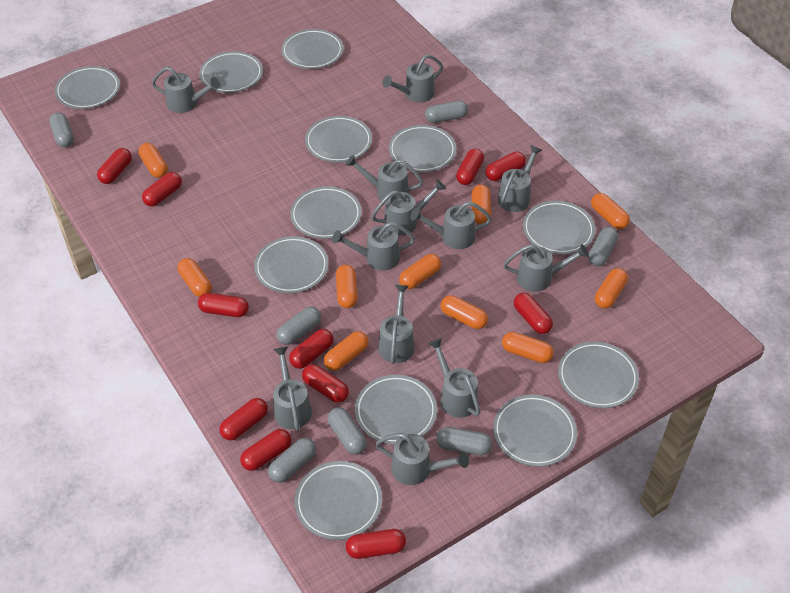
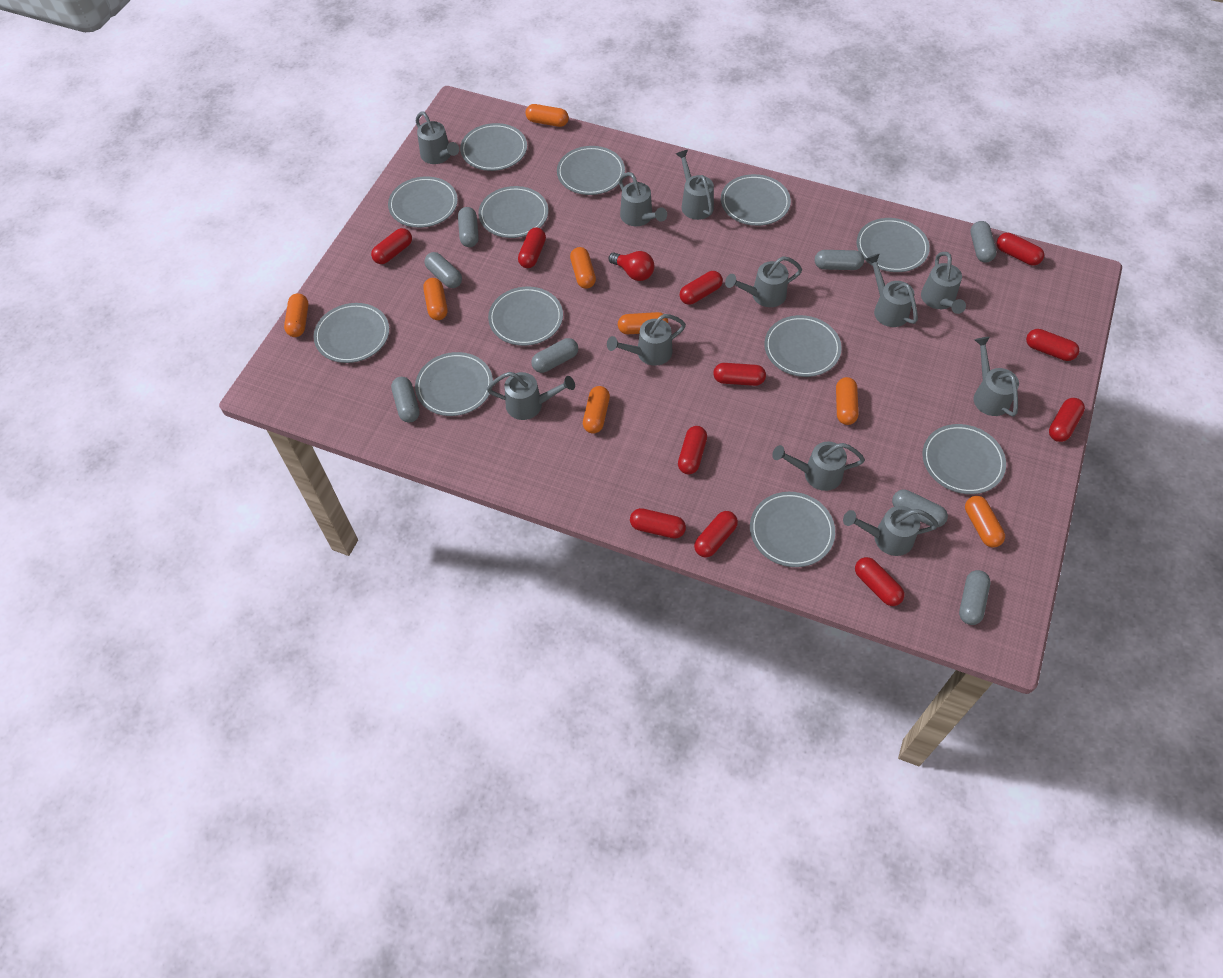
grey capsule: [49,112,74,147] [268,438,316,483] [276,307,321,345] [328,407,367,455] [425,101,468,123] [436,427,493,455] [588,227,618,266] = 7 -> [391,377,420,423] [424,252,462,288] [458,207,479,247] [531,338,578,373] [815,250,864,270] [892,490,948,527] [959,570,990,625] [970,221,997,262] = 8
grey watering can: [152,67,220,113] [273,346,312,431] [332,222,415,271] [346,155,423,204] [371,179,446,236] [375,433,469,485] [378,285,414,364] [382,54,443,103] [410,201,491,249] [428,338,481,418] [498,145,542,212] [503,244,589,292] = 12 -> [416,111,459,164] [487,372,575,420] [607,314,686,366] [619,172,667,226] [676,150,714,220] [725,256,802,307] [772,442,865,491] [843,506,939,556] [866,253,918,327] [921,252,966,314] [973,337,1019,417] = 11
orange capsule: [138,143,168,178] [177,258,212,297] [324,331,368,371] [336,265,358,308] [399,254,441,289] [441,295,488,329] [472,185,491,224] [502,332,554,363] [591,193,630,229] [595,268,628,309] = 10 -> [284,293,308,337] [423,278,448,320] [525,104,569,127] [570,247,596,289] [583,386,610,434] [618,312,668,334] [836,377,859,425] [965,496,1005,547] = 8
red light bulb: none = 0 -> [609,251,654,281] = 1

